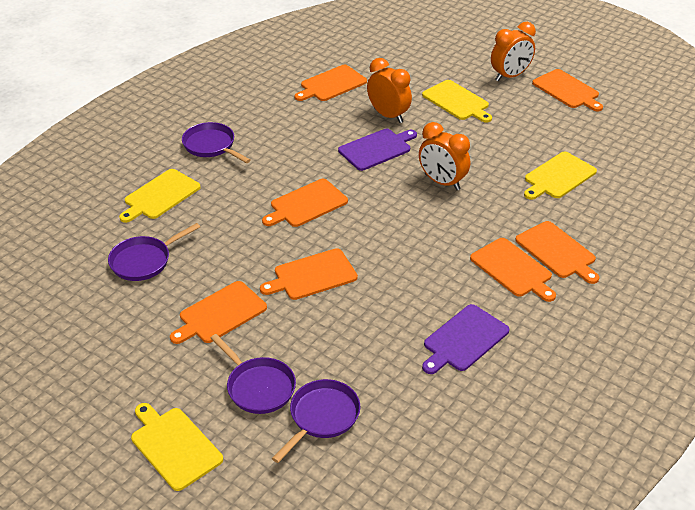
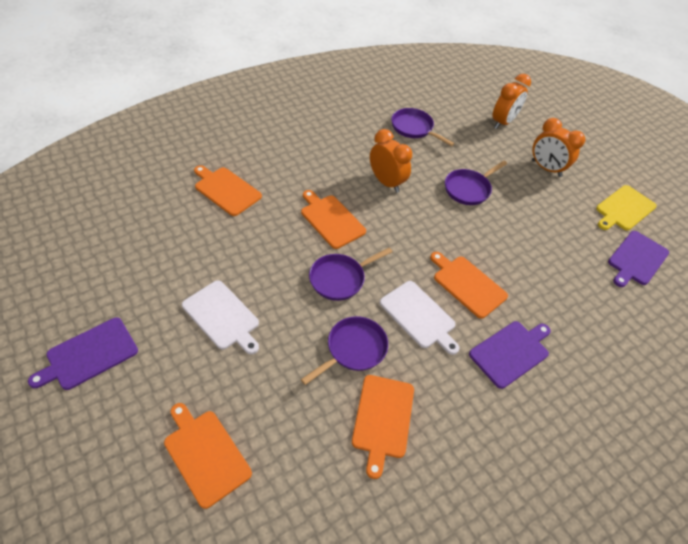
orange cutting board: [170,281,267,344] [260,248,358,300] [262,179,348,227] [295,65,367,101] [470,238,556,302] [515,221,599,284] [532,69,603,111] = 7 -> [164,403,252,509] [194,165,262,216] [301,190,366,249] [352,375,414,479] [430,252,508,319] = 5
purple cutting board: [338,129,417,171] [422,304,509,374] = 2 -> [28,317,138,390] [469,321,551,389] [608,231,669,287] = 3
white cutting board: none = 0 -> [182,280,259,354] [380,281,459,355] = 2
yellow cutting board: [119,169,201,223] [131,403,223,491] [422,80,492,123] [524,152,597,200] = 4 -> [596,185,657,230] = 1

